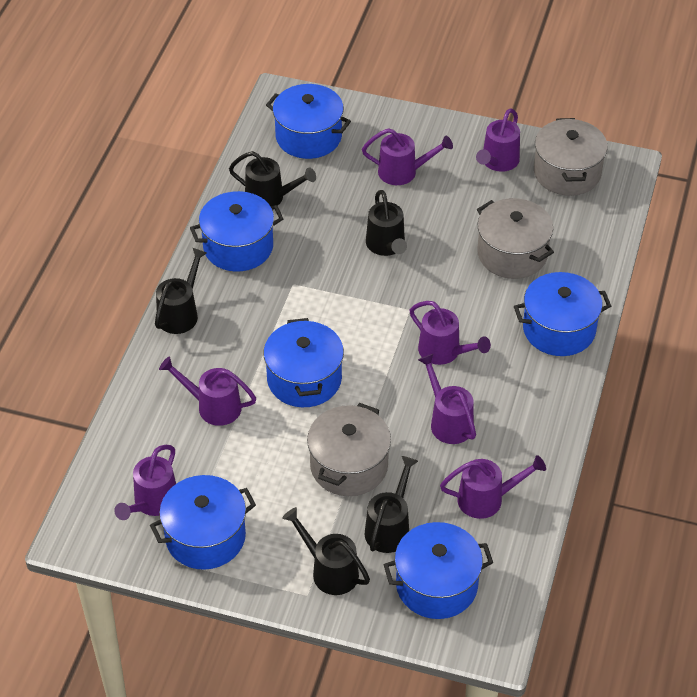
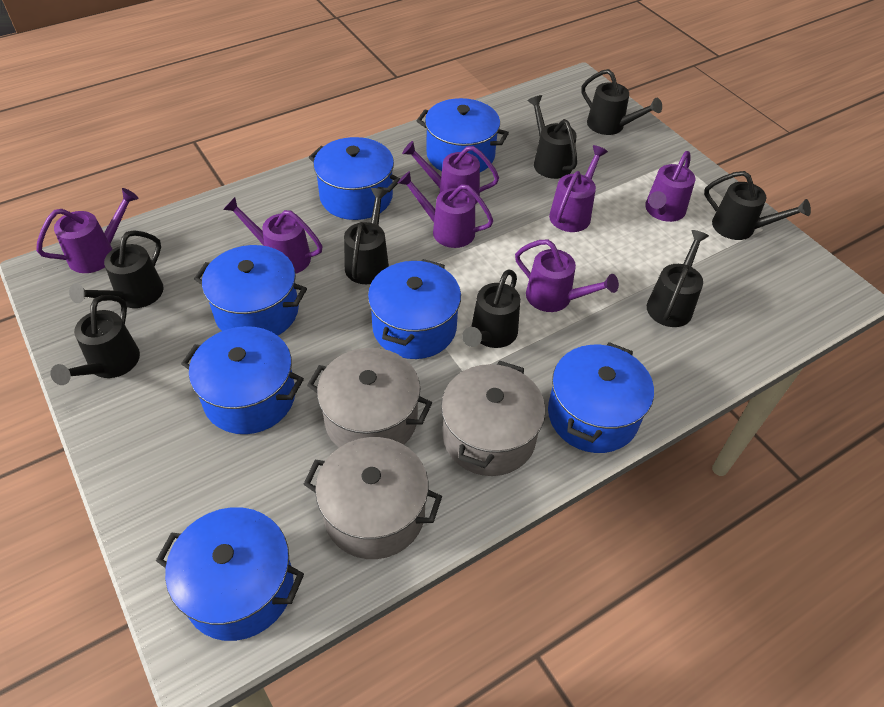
black watering can: [155,248,207,334] [229,151,316,206] [282,507,370,595] [365,456,418,553] [366,190,407,256] = 5 -> [50,295,140,385] [69,230,164,308] [344,188,389,284] [462,269,520,348] [527,95,577,179] [581,69,662,135] [647,230,709,327] [704,171,811,240] = 8
blue pot: [150,475,256,570] [190,191,283,272] [264,318,344,407] [266,84,351,159] [383,522,493,619] [514,272,611,356] = 6 -> [156,507,304,641] [181,326,304,434] [194,245,307,336] [309,137,400,220] [368,259,461,359] [417,98,509,172] [548,342,654,453] = 7

